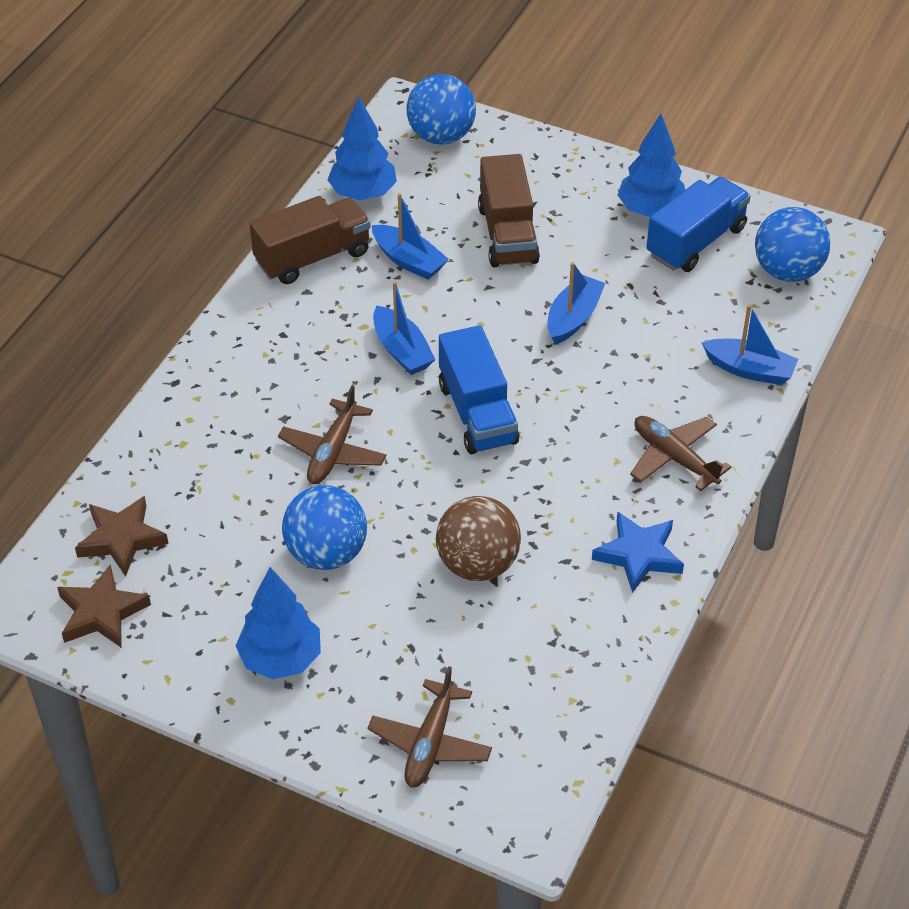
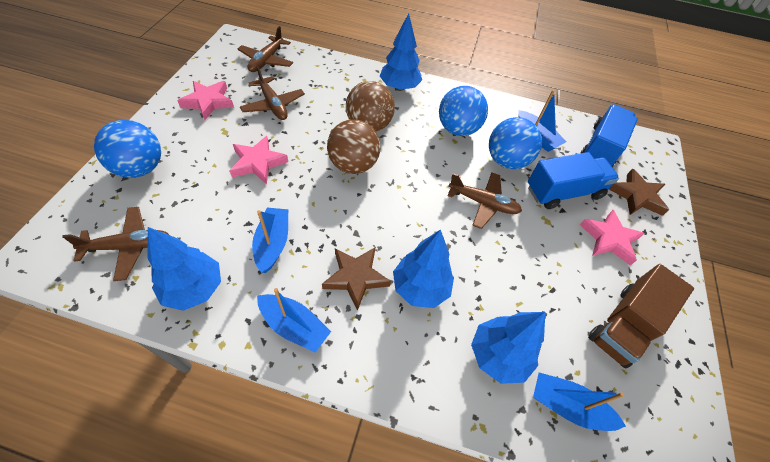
blue star: [592,511,684,593] = 1 -> none = 0
blue tree: [236,567,321,679] [327,97,397,200] [618,114,685,217] = 3 -> [148,227,221,311] [380,13,422,91] [393,229,454,308] [471,312,545,384] = 4
brown ball: [436,496,521,581] = 1 -> [327,119,381,174] [346,81,395,131] = 2
brown plane: [278,385,386,484] [367,666,492,787] [630,416,731,491] = 3 -> [62,207,169,281] [238,26,293,72] [240,66,305,120] [447,173,522,229] = 4
brown truck: [249,196,371,284] [478,154,540,267] = 2 -> [588,264,694,368] = 1
pink star: none = 0 -> [177,81,234,120] [229,136,288,184] [580,210,645,265] = 3

